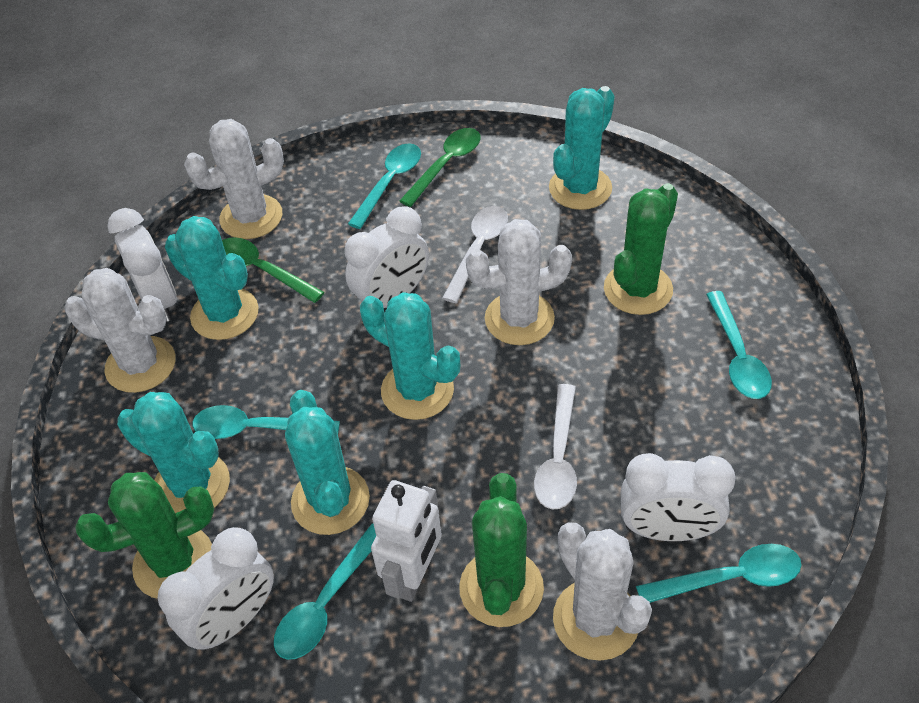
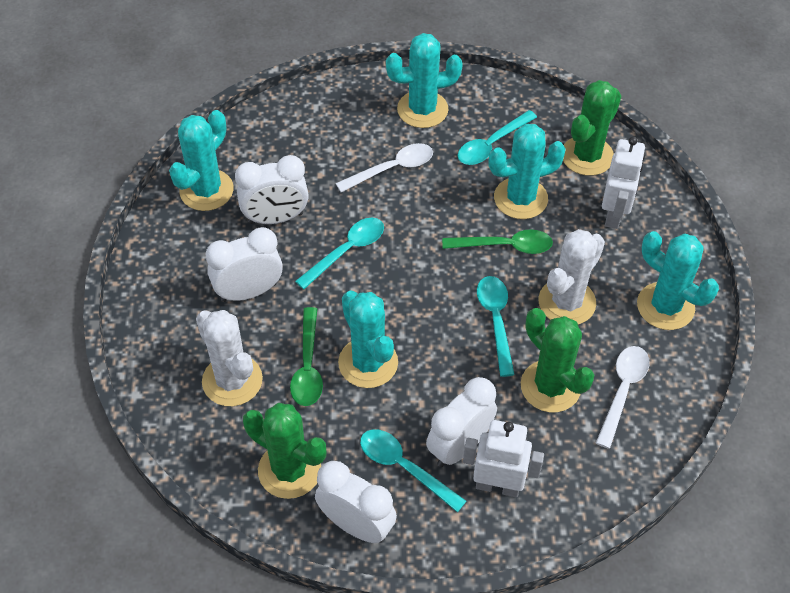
turquoise spoon: [193,405,340,439] [274,523,376,660] [348,143,421,229] [636,544,802,603] [706,291,772,399] = 5 -> [295,218,384,289] [360,429,466,512] [458,110,537,165] [477,276,515,377] = 4
white cactus: [64,268,175,393] [184,119,284,239] [466,219,572,345] [553,522,652,661] = 4 -> [196,310,263,406] [538,229,605,325] = 2
white robot: [371,480,442,602] = 1 -> [463,420,544,497] [602,137,645,229] = 2

